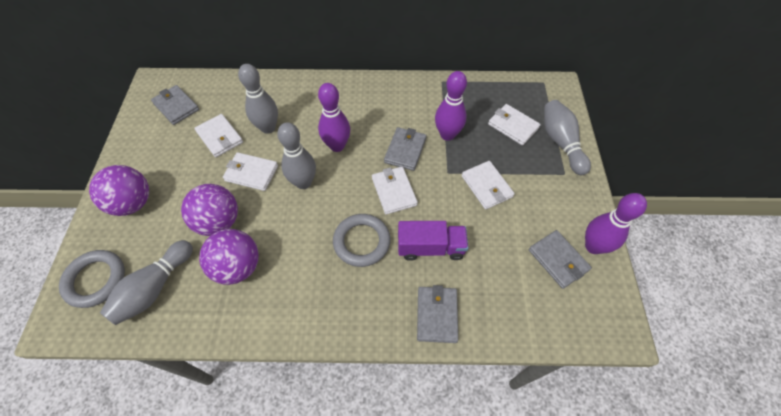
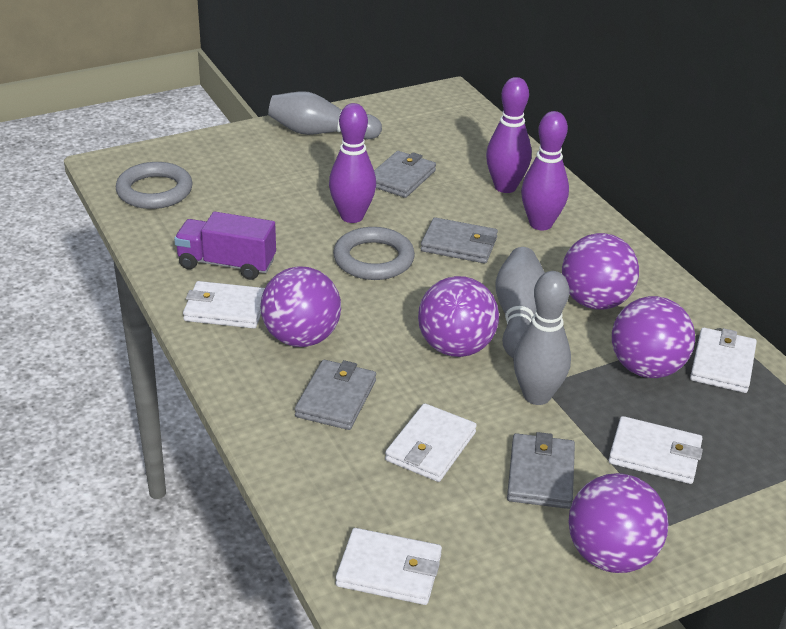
grey bowling pin: [100,240,193,325] [238,64,278,134] [277,122,316,189] [544,100,591,175] = 4 -> [268,91,382,139] [495,247,545,358] [513,271,571,405] = 3
purple ball: [89,165,149,216] [181,184,238,236] [199,229,259,285] = 3 -> [260,266,341,347] [418,276,499,357] [562,233,639,310] [569,473,669,573] [612,296,695,378] = 5

